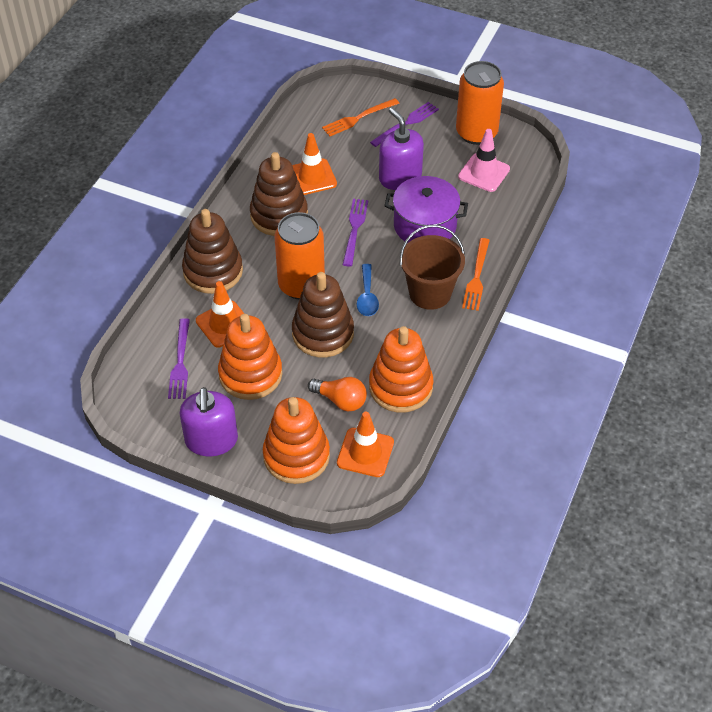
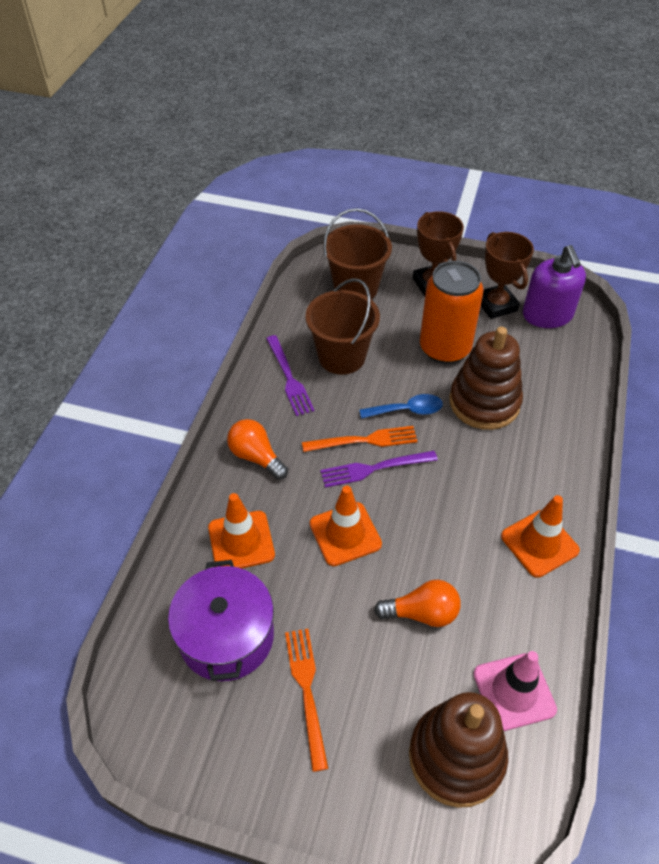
brown bucket: [400,225,465,310] = 1 -> [305,278,380,375] [323,208,392,299] = 2
brown stacking toy: [182,209,243,294] [250,152,308,236] [292,272,354,357] = 3 -> [409,692,508,808] [449,327,523,430] = 2
brown trophy: none = 0 -> [413,211,464,297] [481,232,534,319] = 2
orange can: [274,212,325,300] [456,61,504,145] = 2 -> [420,261,484,364] = 1
orange light bulb: [308,377,367,412] = 1 -> [227,419,288,480] [374,580,461,627] = 2
orange stacking toy: [218,314,282,400] [263,397,330,484] [369,326,433,413] = 3 -> none = 0
purple fork: [168,318,190,399] [343,199,368,267] [370,102,439,147] = 3 -> [266,335,315,416] [320,451,438,488] = 2
purple soap dispenser: [179,387,238,456] [379,107,424,190] = 2 -> [523,245,586,328] = 1

